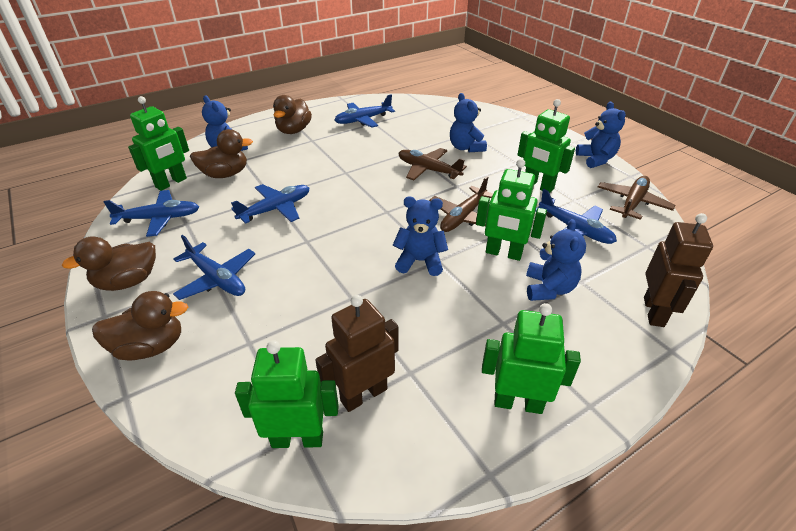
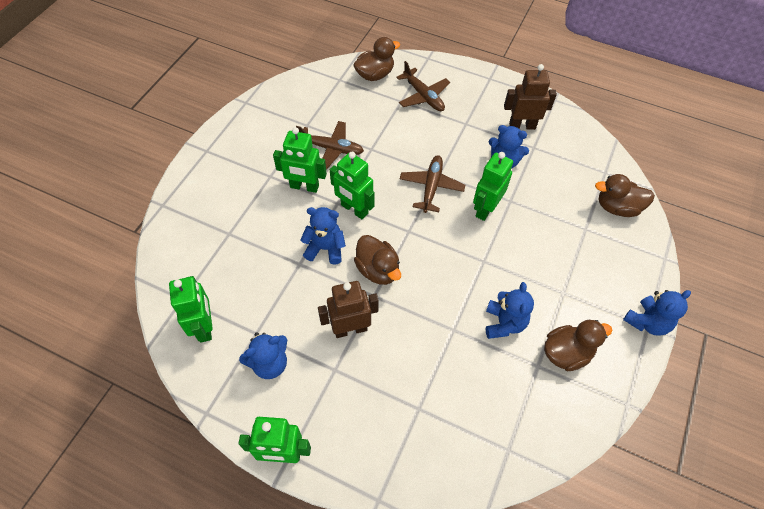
blue plane: [104,190,199,237] [173,235,255,300] [231,184,309,224] [335,94,395,128] [535,189,617,244] = 5 -> none = 0

